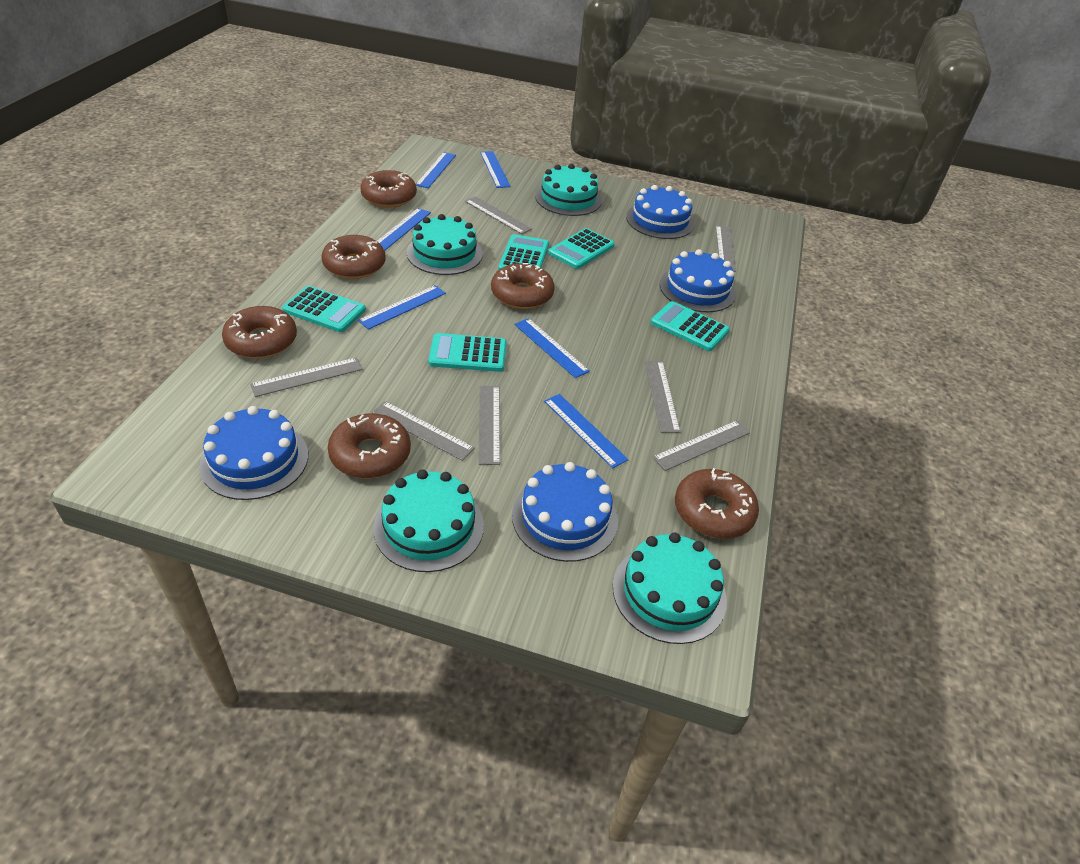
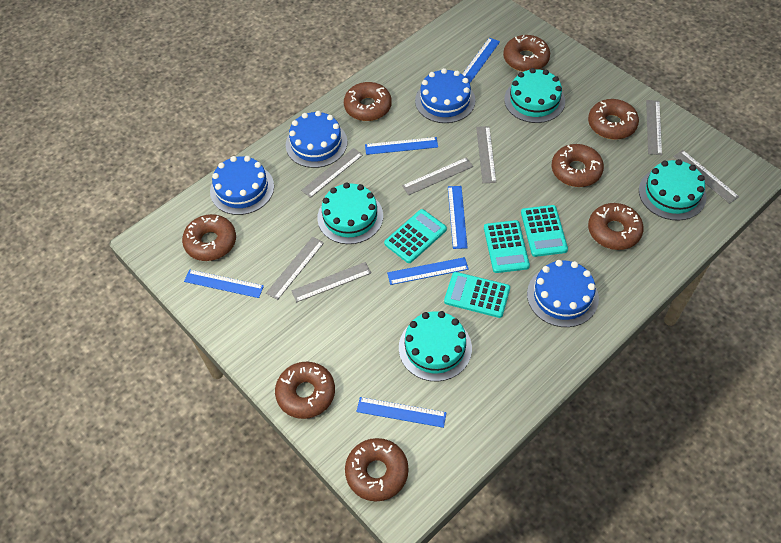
brown donut: [222,306,297,359] [321,235,385,279] [328,413,411,479] [360,170,417,207] [491,263,555,309] [675,468,759,539] = 6 -> [182,214,236,261] [275,362,335,419] [344,82,392,121] [345,438,409,501] [503,35,550,72] [552,144,604,187] [588,99,639,140] [588,203,644,250] = 8
turquoise calculator: [282,286,366,332] [428,333,507,372] [498,234,549,270] [548,228,615,269] [651,301,730,351] = 5 -> [384,209,447,263] [444,272,510,318] [484,220,530,273] [521,205,568,257] = 4

